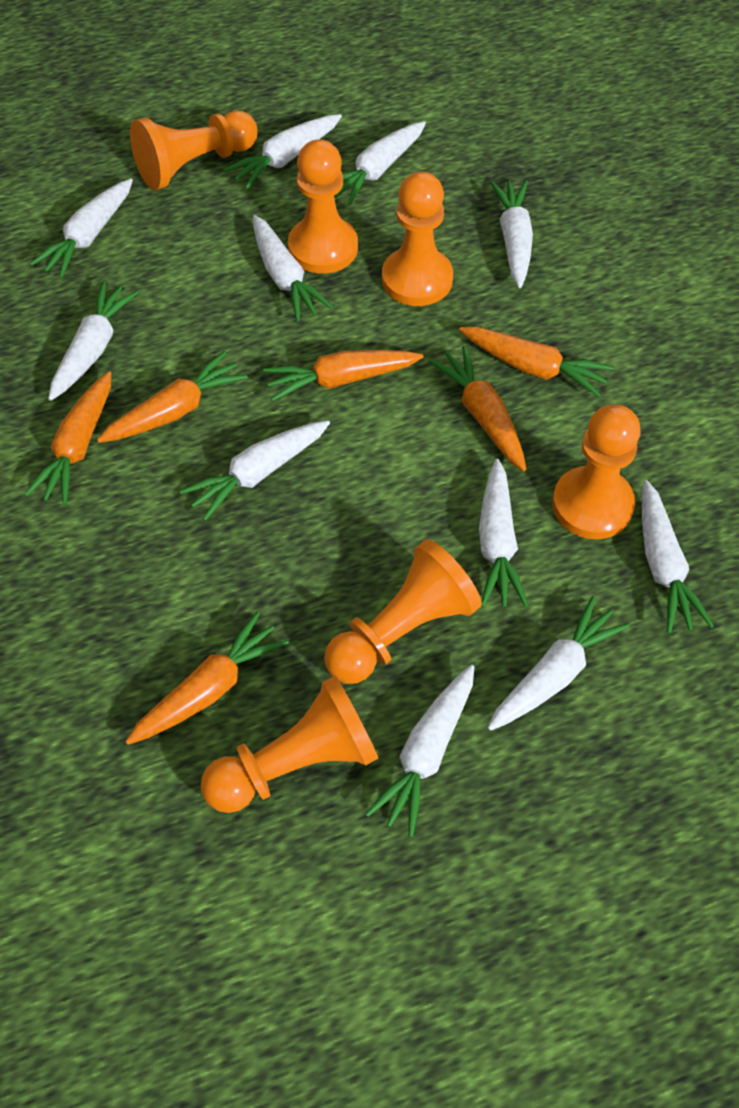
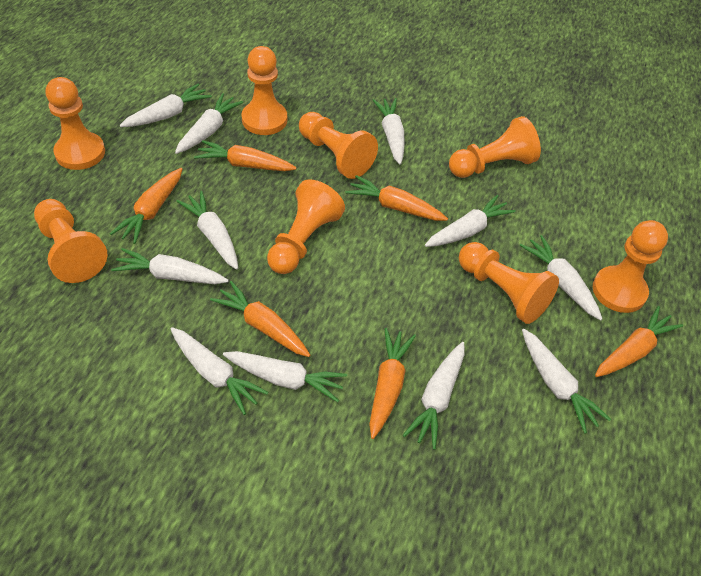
orange pawn: [130,110,258,190] [201,676,378,813] [288,139,358,274] [324,539,482,684] [382,171,453,306] [552,404,640,539] = 6 -> [34,199,107,283] [46,77,105,170] [241,46,287,135] [267,179,345,274] [299,112,378,179] [449,116,541,178] [459,242,559,324] [593,220,668,313] = 8

